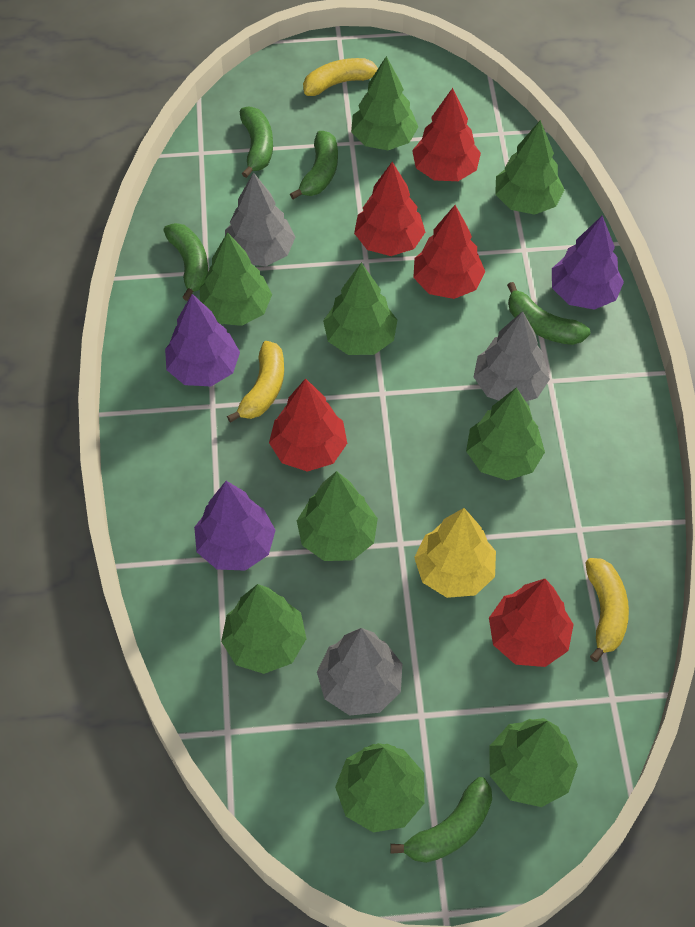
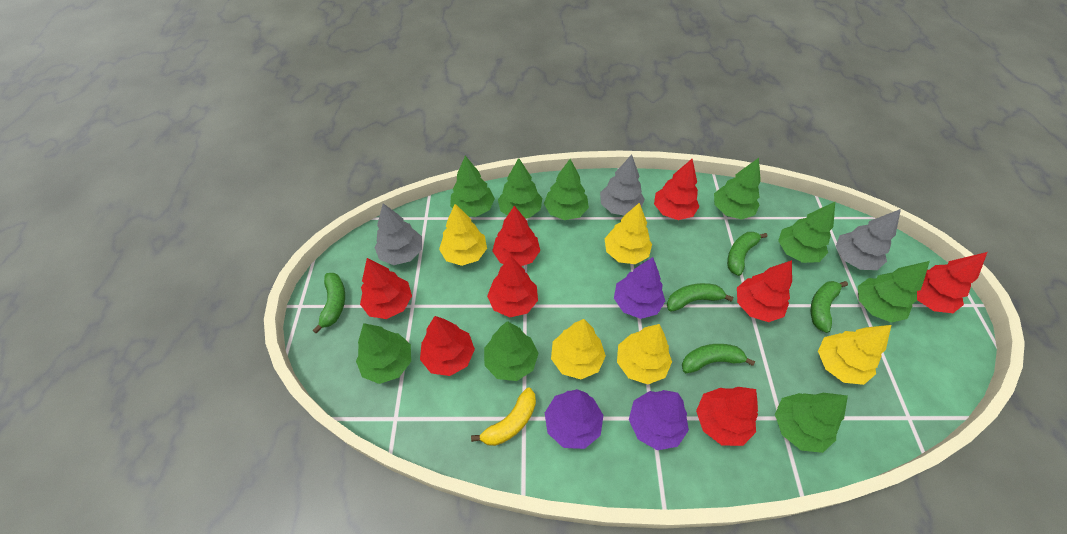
red tree: [269,378,347,472] [354,162,425,256] [412,88,481,181] [413,205,485,299] [489,579,574,667] = 5 -> [360,258,412,319] [420,316,475,376] [487,256,538,317] [492,206,540,266] [654,159,700,220] [696,387,758,446] [737,260,792,322] [917,252,987,313] = 8
yellow banana: [227,341,284,423] [303,58,378,96] [586,558,629,662] = 3 -> [471,388,536,446] = 1
yellow tree: [414,508,496,598] = 1 -> [439,204,487,266] [551,319,606,379] [604,203,652,264] [617,324,672,384] [818,325,891,385] = 5

